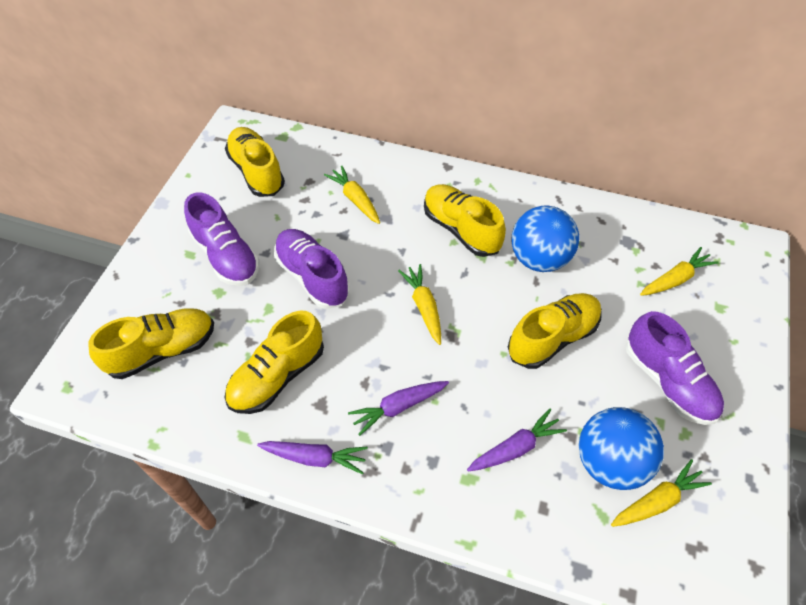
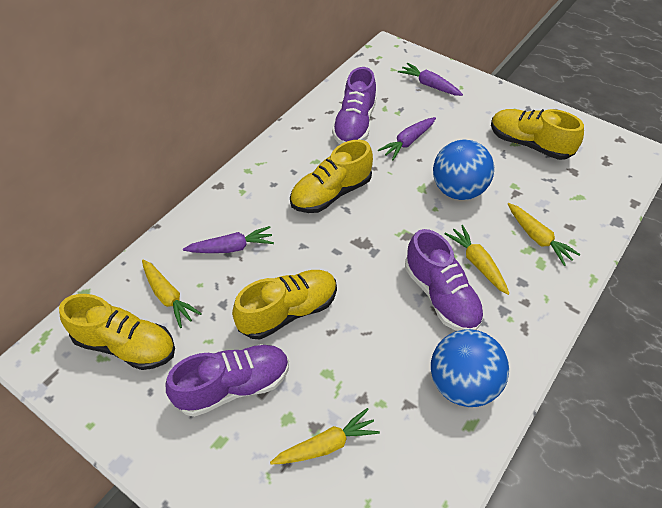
yellow shoe: [88,308,214,379] [224,311,324,414] [225,127,285,197] [424,184,506,257] [508,293,602,369] = 5 -> [59,294,175,370] [232,270,337,339] [290,140,373,213] [491,109,584,160] = 4

